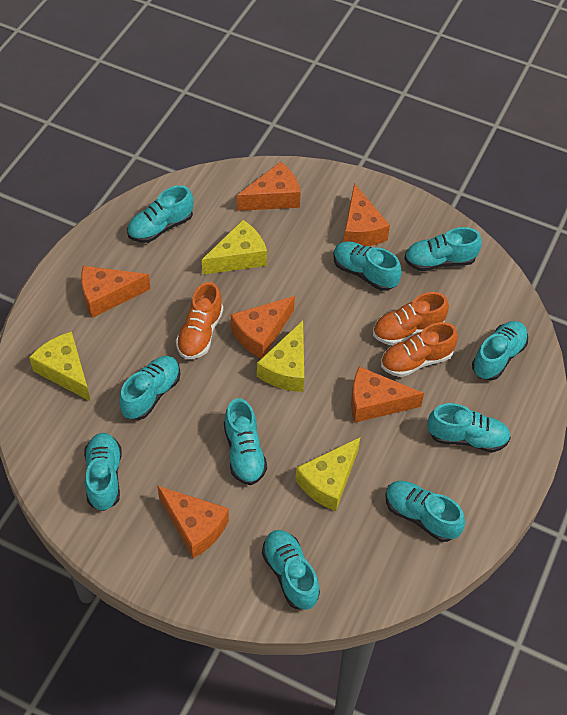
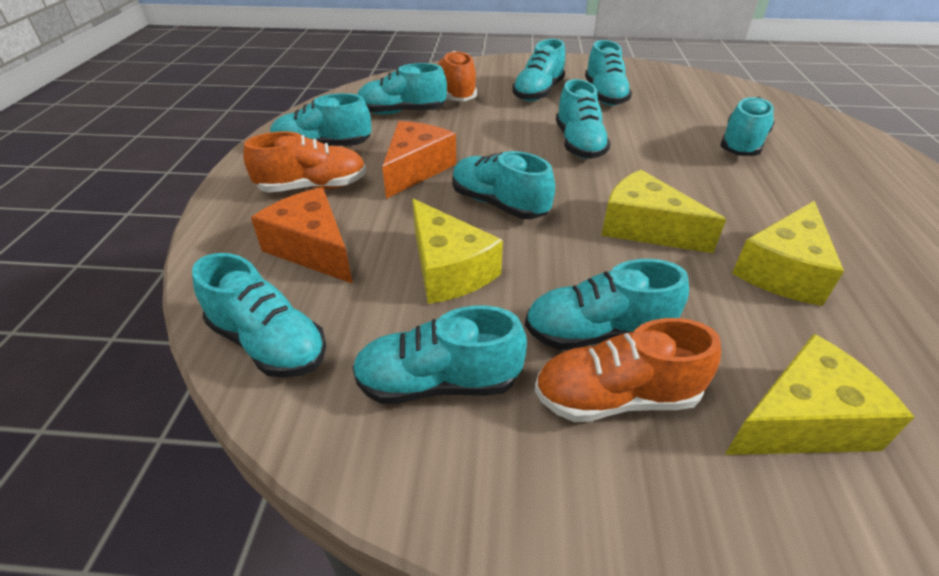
orange cheese: [81,266,150,318] [157,486,229,558] [231,296,295,358] [237,162,301,211] [344,183,390,246] [351,366,424,423] = 6 -> [251,187,353,284] [382,121,456,199] = 2

